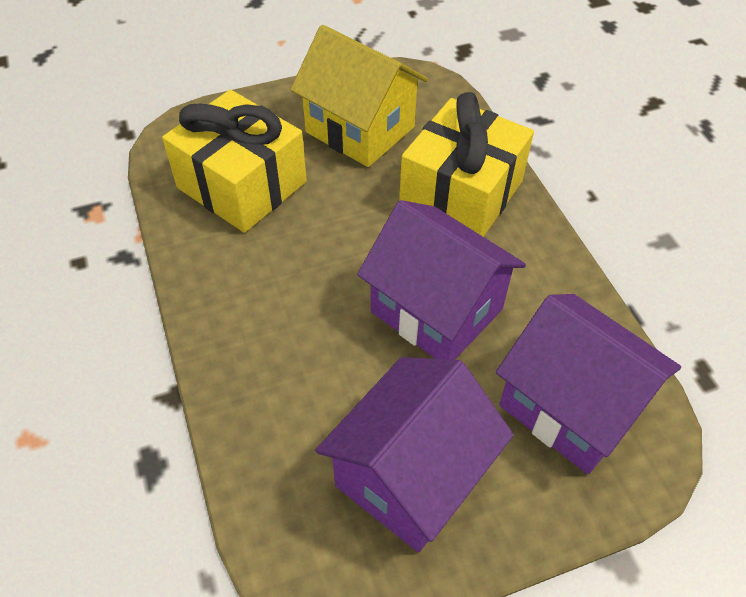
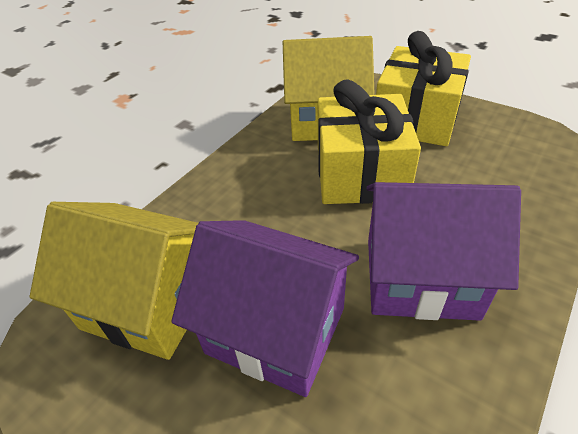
purple house: [315,357,514,552] [357,200,526,360] [496,294,681,474] = 3 -> [171,220,359,397] [366,182,521,321] = 2
yellow house: [290,25,428,167] = 1 -> [30,202,198,360] [283,36,375,141] = 2

